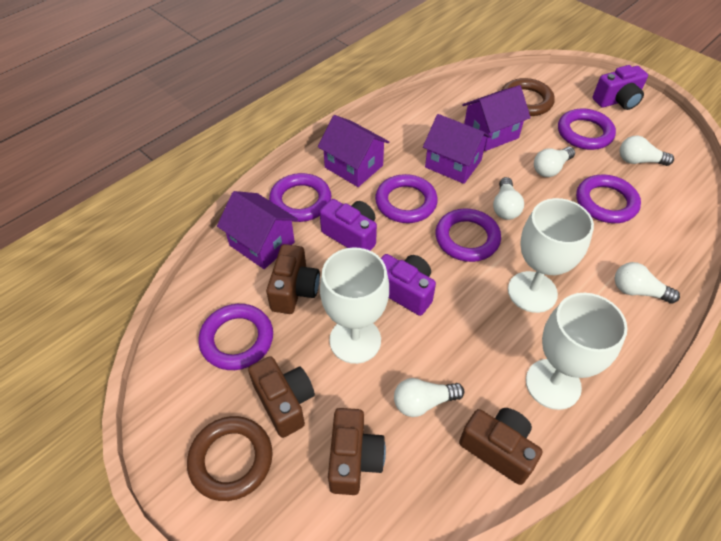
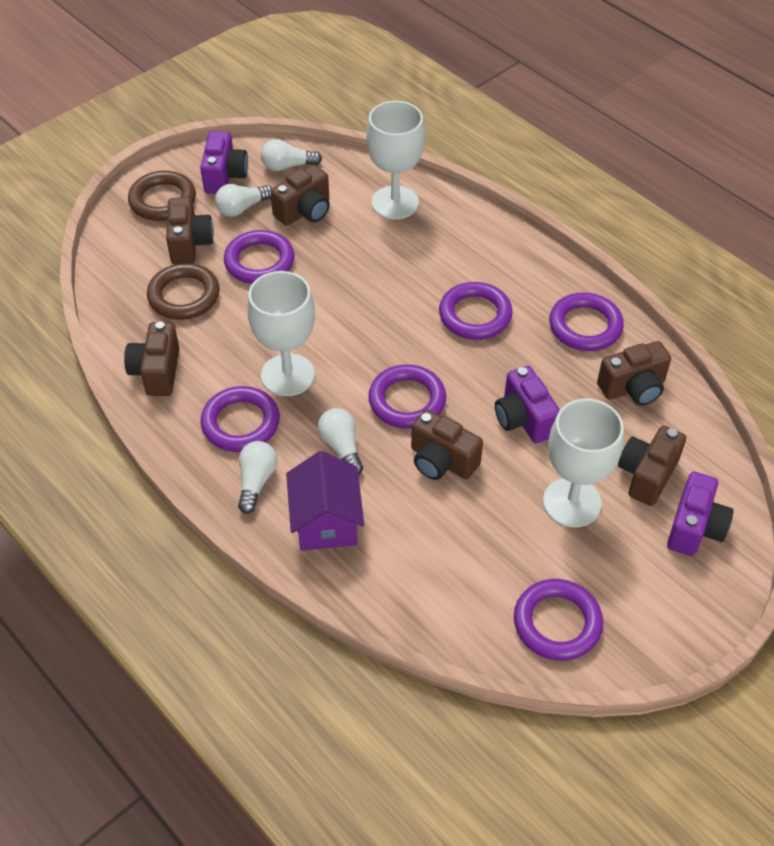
brown camera: [248,356,315,438] [266,244,320,314] [328,408,386,495] [459,408,542,485] = 4 -> [124,321,179,396] [166,197,214,264] [270,165,330,226] [411,409,483,480] [597,341,671,406] [618,426,686,506] = 6
purple house: [217,191,298,269] [318,115,389,187] [423,114,491,184] [462,85,531,151] = 4 -> [286,451,364,551] = 1
white light bulb: [394,378,464,417] [493,177,524,220] [534,147,575,177] [615,262,680,304] [620,136,674,166] = 5 -> [215,184,272,217] [238,441,278,514] [261,139,322,171] [318,408,363,475] = 4

